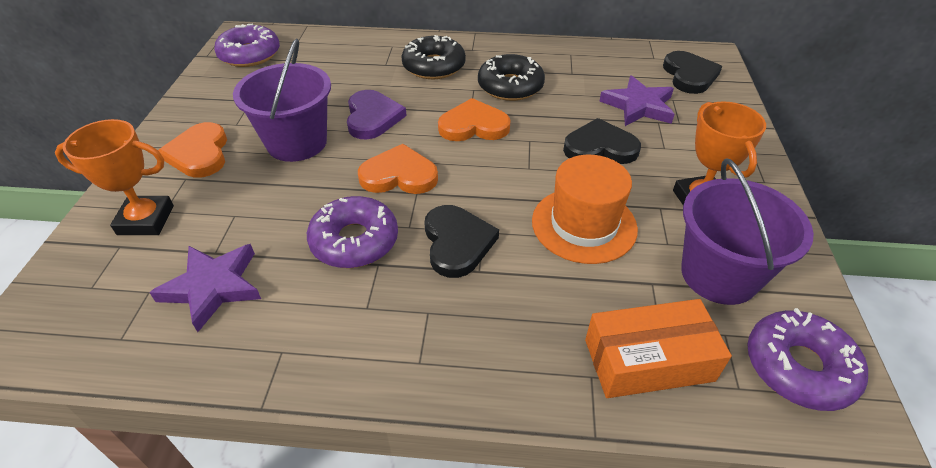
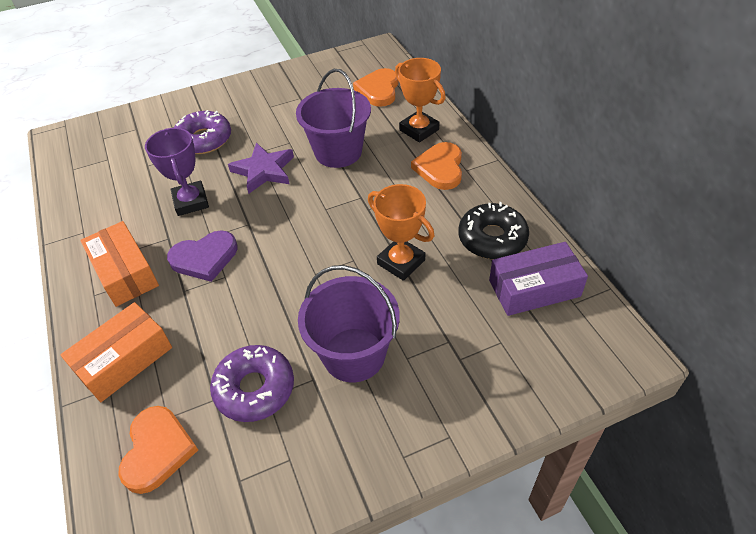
black donut: [401,35,466,79] [478,54,545,101] = 2 -> [459,202,529,259] = 1
black heart: [424,205,499,278] [563,118,641,164] [663,51,722,94] = 3 -> none = 0
orange box: [585,299,732,398] = 1 -> [60,302,172,402] [80,221,159,307] = 2
orange hat: [532,155,638,264] = 1 -> none = 0
purple box: none = 0 -> [489,242,588,316] = 1
purple donut: [214,24,280,67] [307,196,398,268] [747,308,868,411] = 3 -> [174,110,231,154] [210,345,294,422] = 2
purple star: [149,244,261,332] [600,75,675,126] = 2 -> [228,143,294,194] = 1
purple trophy: none = 0 -> [145,128,209,216] = 1

